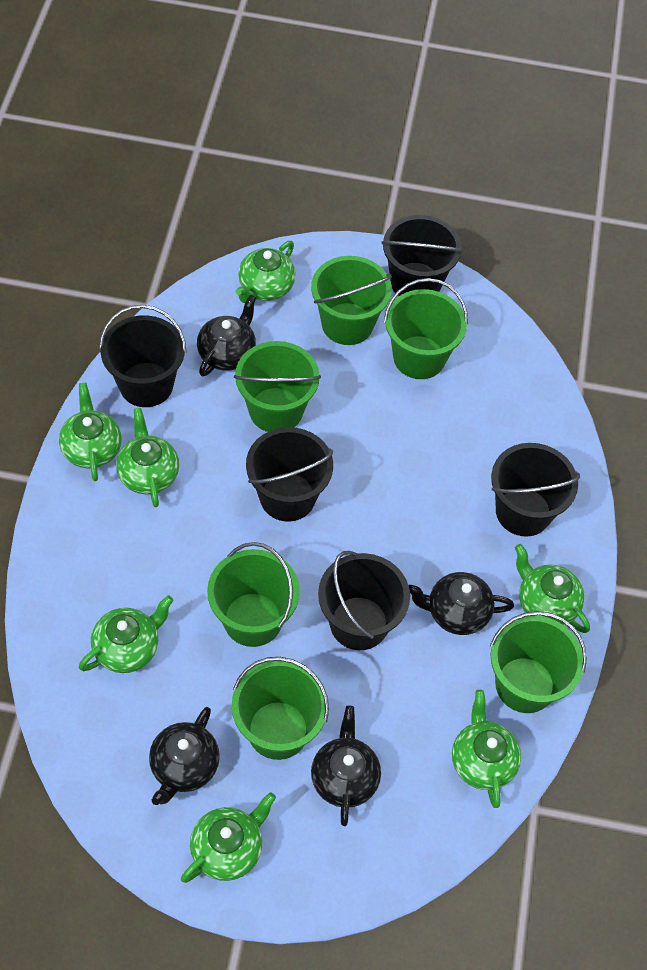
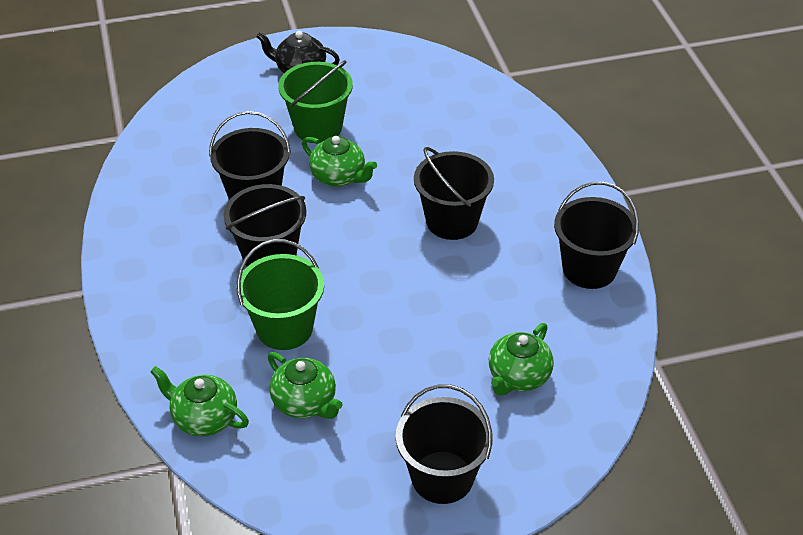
black teapot: [149,707,220,805] [197,294,256,376] [311,706,381,826] [408,572,514,635] = 4 -> [256,31,340,73] = 1
green bucket: [207,542,300,647] [232,657,329,760] [234,341,321,432] [311,256,392,345] [384,278,468,379] [490,611,587,713] = 6 -> [237,239,324,350] [278,60,353,143] = 2
green teapot: [59,382,121,481] [79,595,174,673] [116,408,179,507] [181,792,276,883] [236,241,296,303] [452,690,521,808] [515,544,590,633] = 7 -> [150,366,249,436] [268,352,343,419] [302,136,377,187] [489,323,554,396] = 4

